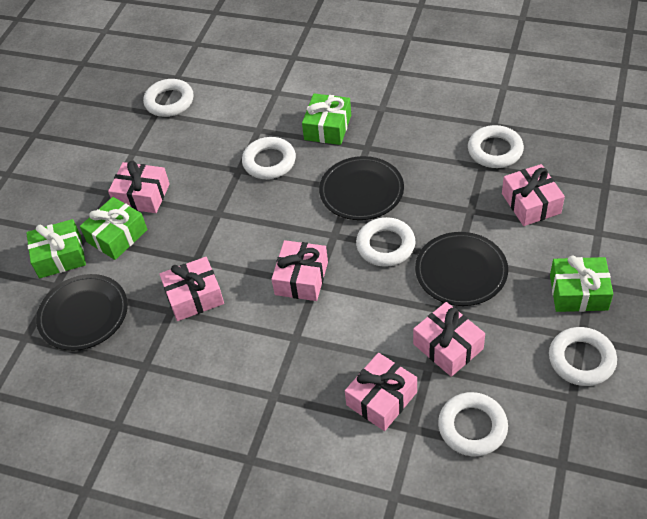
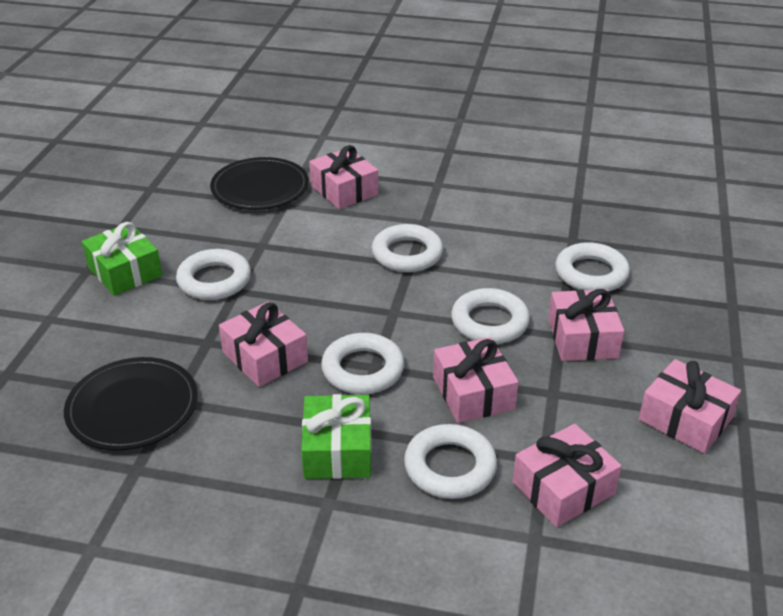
black plate: [36,274,128,351] [319,156,404,220] [415,232,508,306] = 3 -> [64,357,198,451] [210,157,309,210] = 2
green gift: [26,219,86,278] [80,197,148,260] [302,93,351,145] [550,256,613,312] = 4 -> [82,222,162,296] [301,394,372,479] = 2

